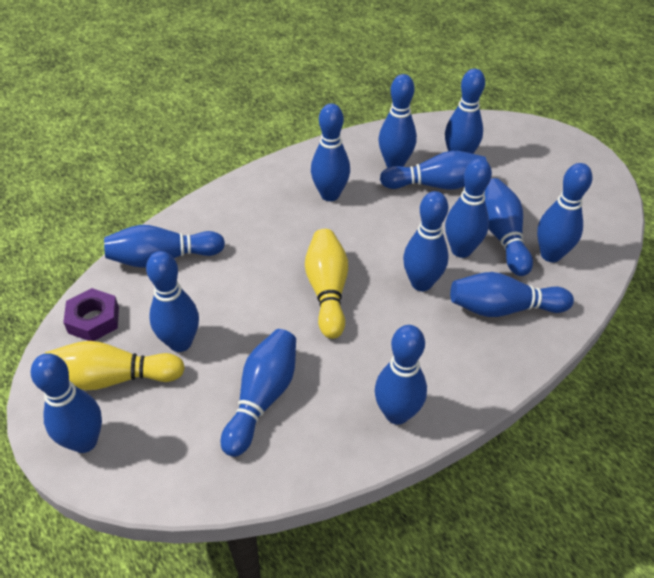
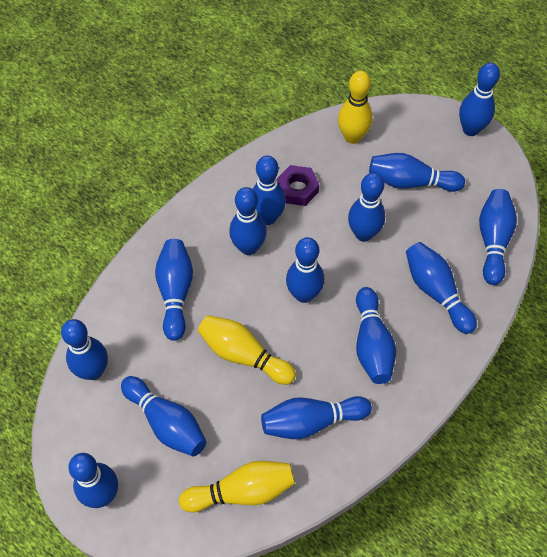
yellow bowling pin: [44,341,185,390] [305,229,348,339] = 2 -> [179,461,295,512] [198,315,296,385] [338,71,372,144] = 3

